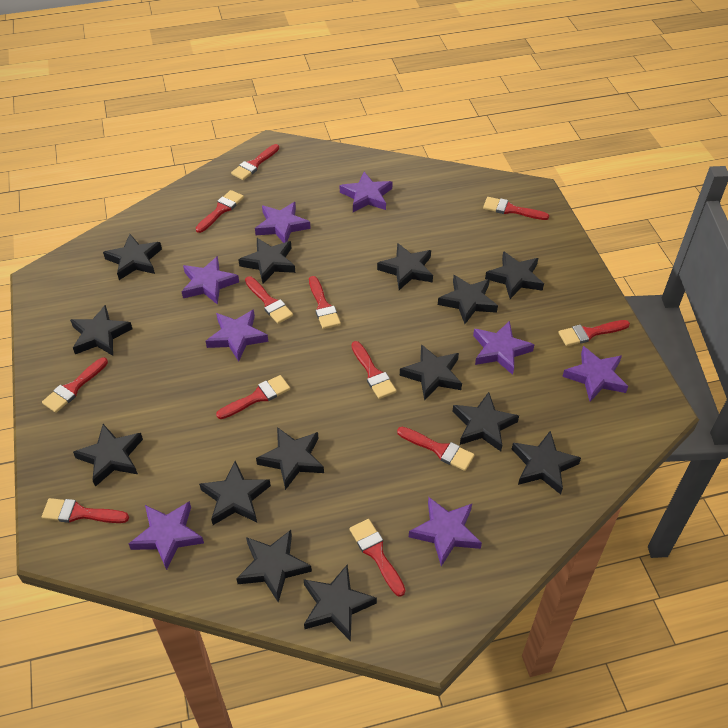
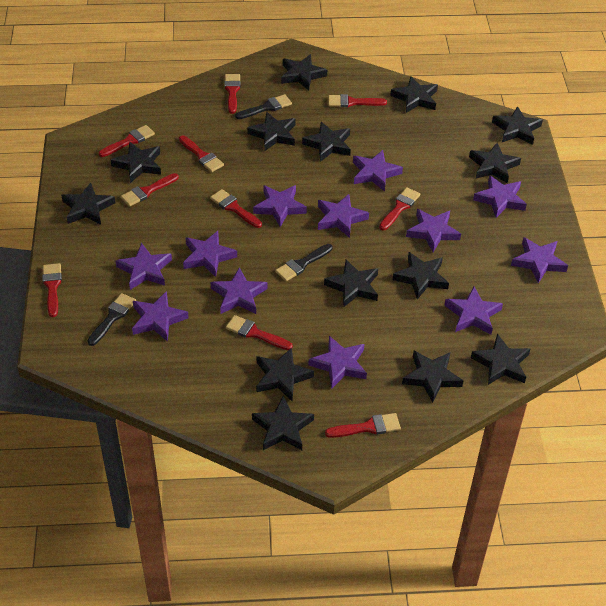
black brush: none = 0 -> [88,293,136,346] [235,94,292,119] [275,244,333,281] = 3
purple star: [129,501,204,570] [181,256,239,305] [205,309,268,362] [255,202,311,243] [340,172,393,212] [409,497,482,566] [473,321,535,375] [562,346,628,402] = 8 -> [116,243,172,290] [132,291,189,342] [183,231,237,277] [211,267,268,314] [253,185,307,227] [309,336,367,389] [318,194,369,238] [353,150,403,191] [406,209,461,252] [444,287,503,335] [473,175,527,218] [511,237,568,283] = 12
red brush: [42,357,108,413] [42,498,129,523] [196,190,244,233] [216,375,290,419] [231,144,279,180] [245,276,293,324] [309,276,341,329] [350,519,406,597] [351,341,396,399] [397,427,474,471] [483,197,549,220] [558,320,630,346] = 12 -> [42,263,62,317] [99,125,155,157] [121,173,179,206] [179,135,224,172] [210,189,262,228] [224,74,241,114] [226,315,293,350] [325,413,401,438] [328,94,387,107] [379,187,420,230] = 10

